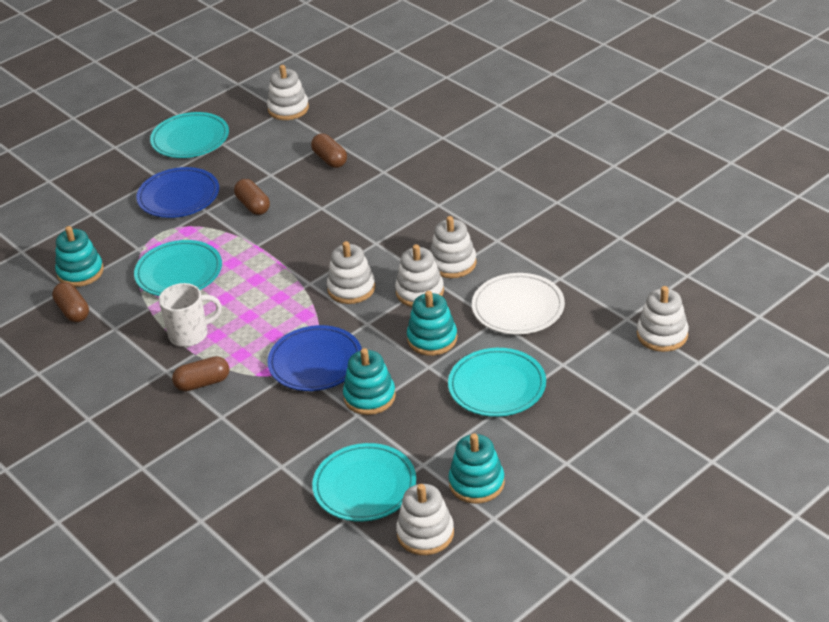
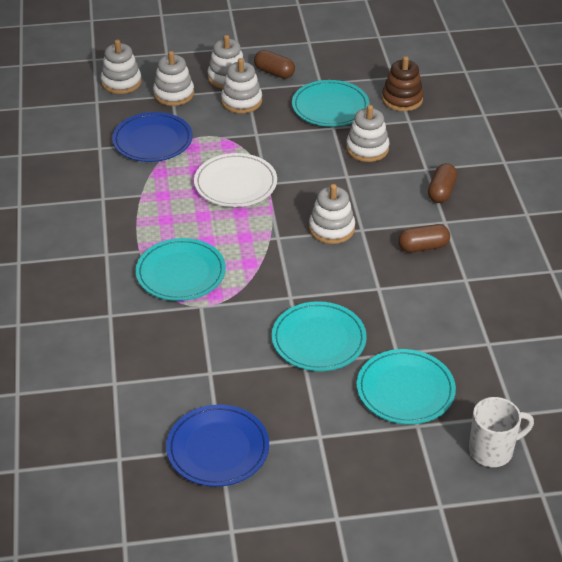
brown capsule: [52,282,89,322] [172,356,229,391] [234,179,270,215] [311,134,347,168] = 4 -> [254,50,295,79] [398,224,450,253] [428,163,458,203] = 3
brown stacking toy: none = 0 -> [382,56,424,111] = 1
turquoise stacking toy: [55,226,104,287] [343,348,396,415] [407,291,457,356] [448,433,505,504] = 4 -> none = 0

